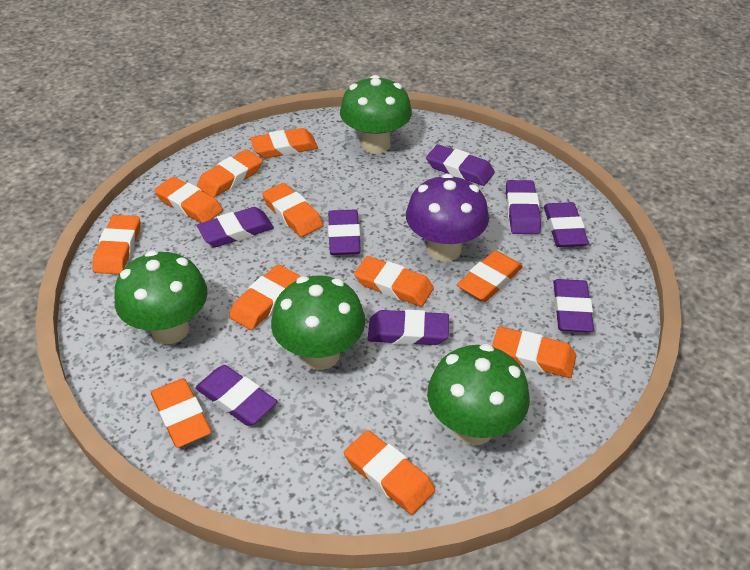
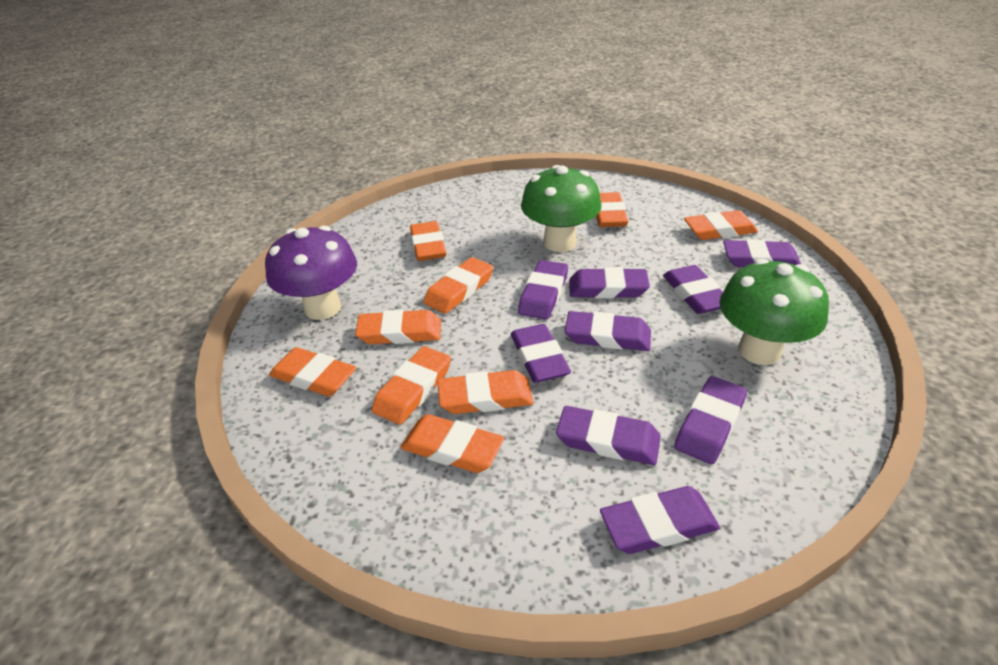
green mushroom: [114,251,208,344] [271,275,365,370] [340,75,412,154] [427,344,530,445] = 4 -> [521,165,602,252] [719,259,829,365] = 2
orange eraser: [93,215,140,274] [151,378,212,448] [154,177,223,223] [197,149,263,197] [229,264,300,330] [250,128,318,158] [262,183,323,237] [344,430,435,515] [354,256,434,307] [457,250,523,302] [492,327,576,378] = 11 -> [269,347,357,397] [355,310,441,344] [372,346,451,425] [400,414,504,473] [410,221,446,261] [424,257,493,314] [437,370,534,414] [596,192,628,227] [684,210,758,240] = 9
purple eraser: [195,365,278,426] [197,207,274,247] [328,210,361,255] [368,309,449,345] [426,144,495,186] [506,180,541,234] [544,202,589,247] [553,279,594,332] = 8 -> [511,324,571,383] [518,260,568,320] [556,406,661,465] [565,311,651,351] [569,267,650,298] [600,486,720,554] [663,265,723,314] [674,376,747,464] [723,239,801,267] = 9

